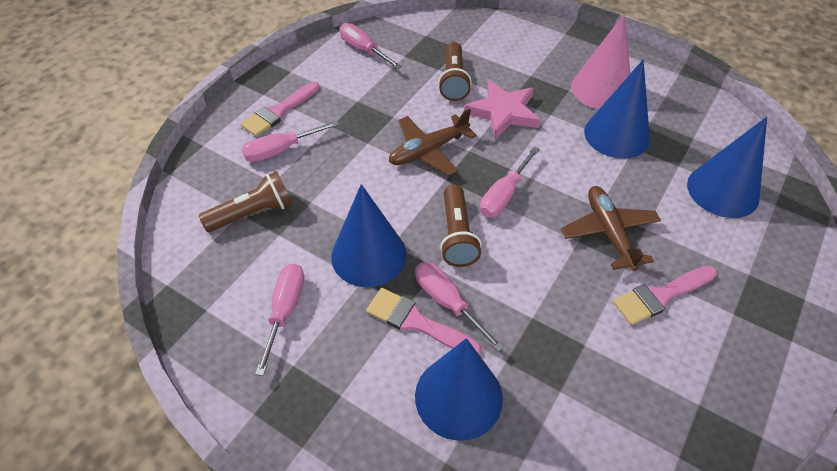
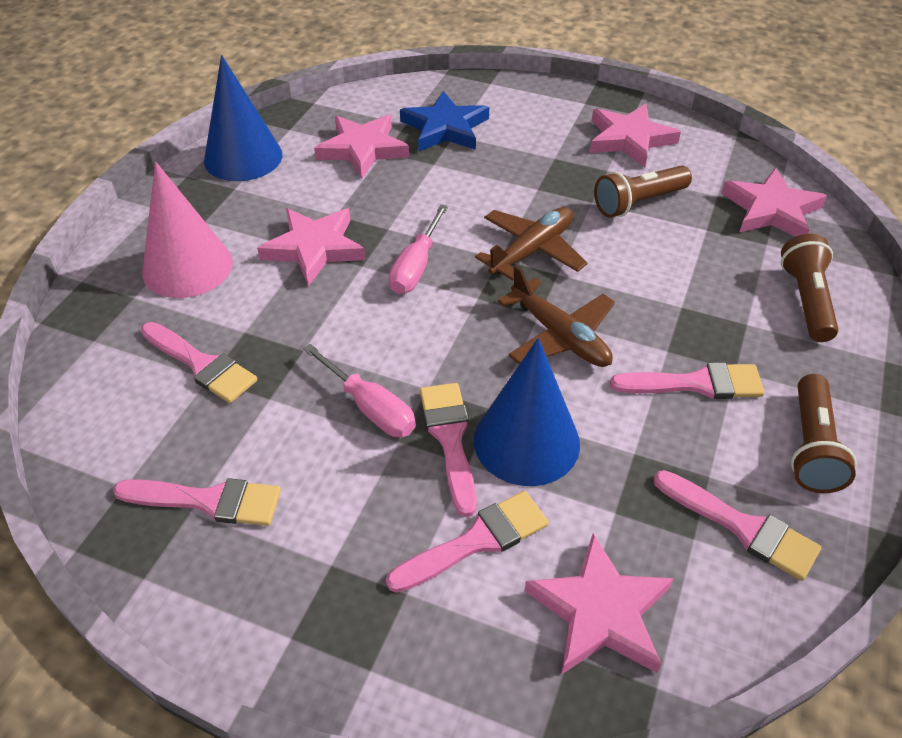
blue cone: [331,184,407,287] [415,338,503,441] [584,60,650,159] [687,117,767,218] = 4 -> [204,55,282,181] [474,338,580,486] = 2
blue star: none = 0 -> [400,91,489,151] = 1
pink brush: [240,81,320,137] [366,288,482,354] [613,265,717,325] = 3 -> [113,478,281,526] [141,322,257,403] [386,491,549,593] [420,383,477,517] [610,362,765,399] [654,470,821,581] = 6
pink screwdriver: [242,121,339,162] [255,264,304,376] [339,23,402,69] [415,262,504,352] [480,147,540,218] = 5 -> [303,344,416,437] [389,204,448,294] = 2
pink star: [464,80,540,139] = 1 -> [257,208,366,286] [314,115,409,179] [525,533,674,675] [590,104,681,167] [721,168,827,237] = 5

